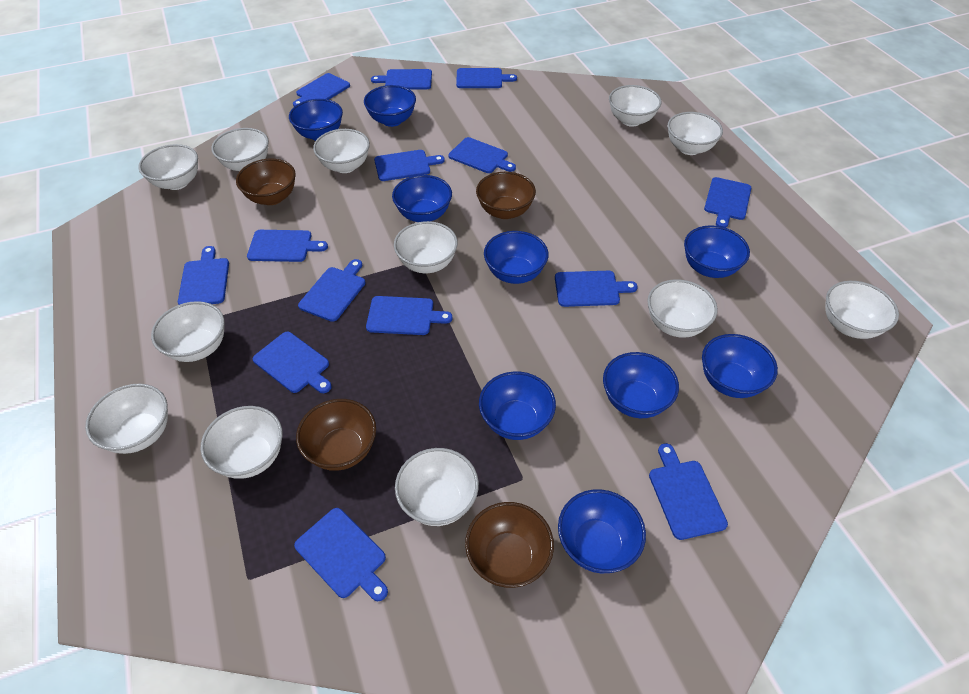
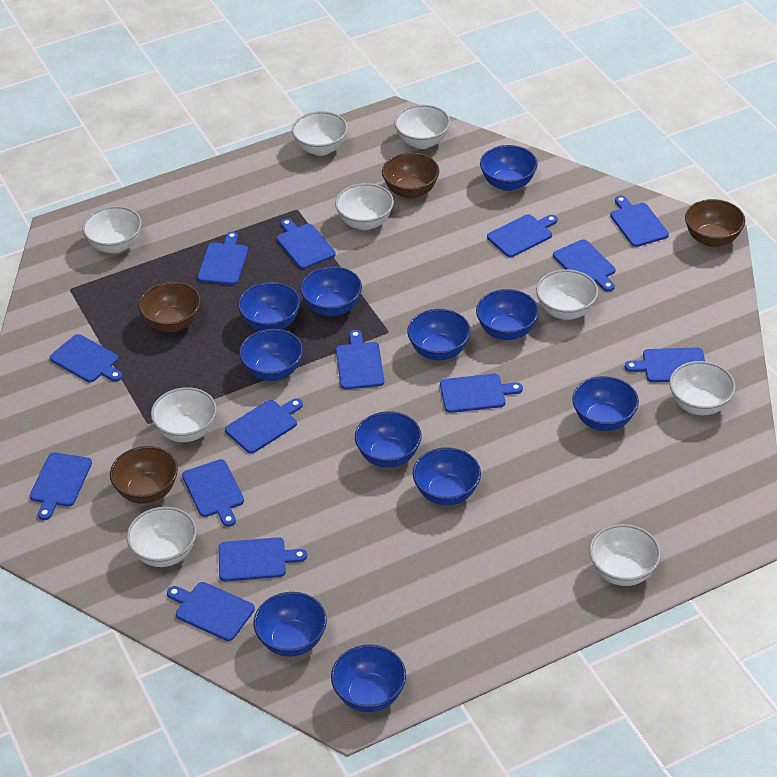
blue bowl: [289,99,343,141] [364,85,416,127] [392,175,452,222] [479,372,556,440] [484,231,549,284] [558,489,646,573] [603,352,679,418] [684,225,750,278] [702,334,778,398] = 9 -> [238,282,300,331] [239,329,303,381] [254,592,327,657] [300,266,362,316] [331,645,406,712] [355,411,422,468] [407,309,471,360] [413,447,481,505] [476,289,539,340] [480,145,538,191] [572,376,639,431] = 11
white bowl: [85,384,168,454] [139,144,198,190] [151,301,225,362] [201,406,283,479] [211,128,269,171] [313,129,370,173] [394,221,458,273] [395,448,479,526] [609,85,661,127] [647,279,718,338] [668,112,723,155] [825,281,899,339] = 12 -> [82,206,142,253] [127,507,197,567] [151,387,217,442] [292,111,348,156] [335,183,394,230] [394,105,450,149] [536,269,598,320] [589,524,661,586] [669,361,736,415] = 9

